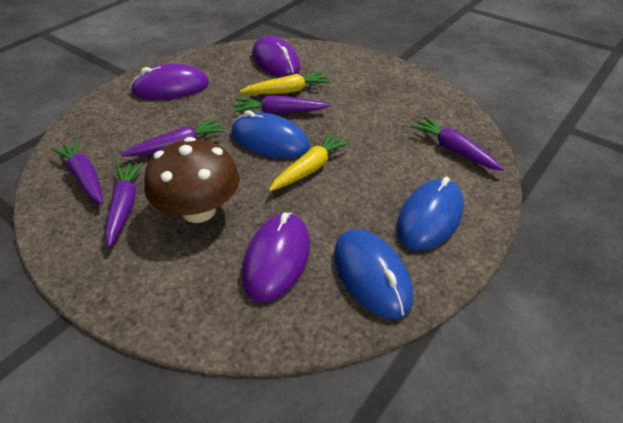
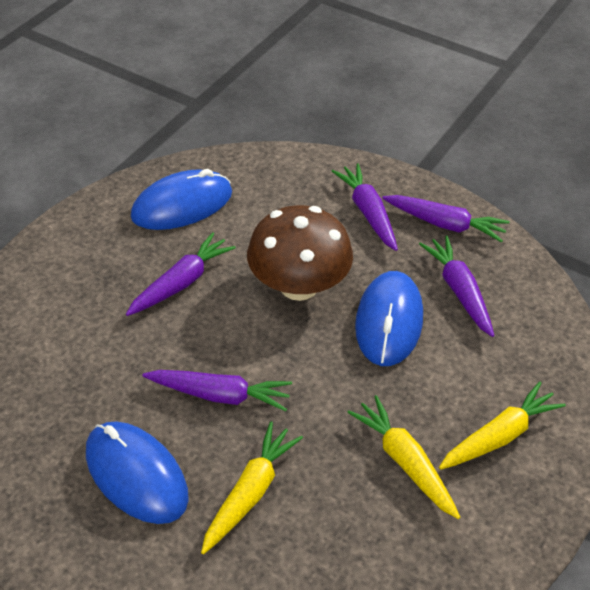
purple mouse: [130,63,209,100] [242,213,310,302] [252,36,301,77] = 3 -> none = 0
yellow carrot: [240,71,331,94] [269,132,351,191] = 2 -> [201,421,303,554] [347,395,460,519] [439,382,566,470] = 3

